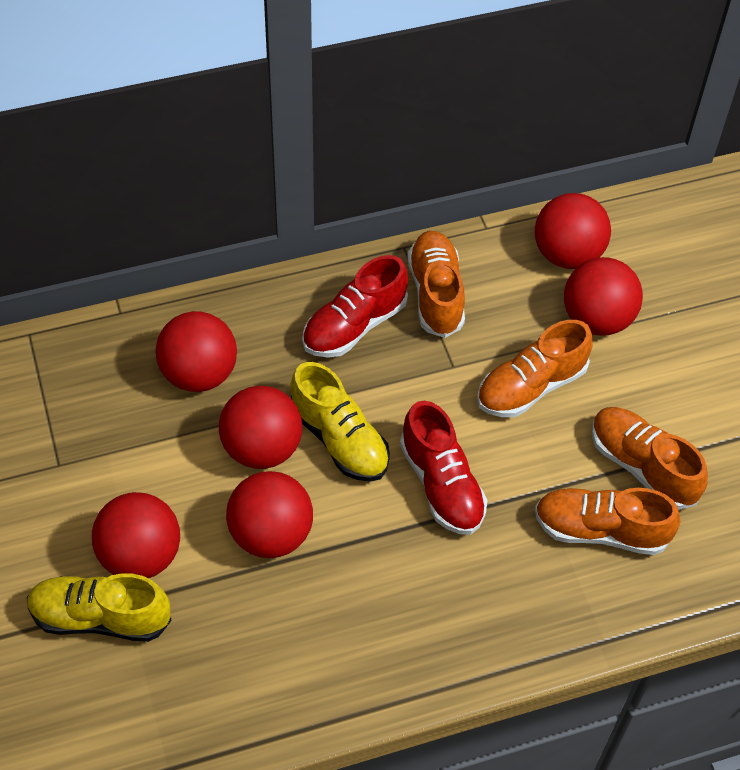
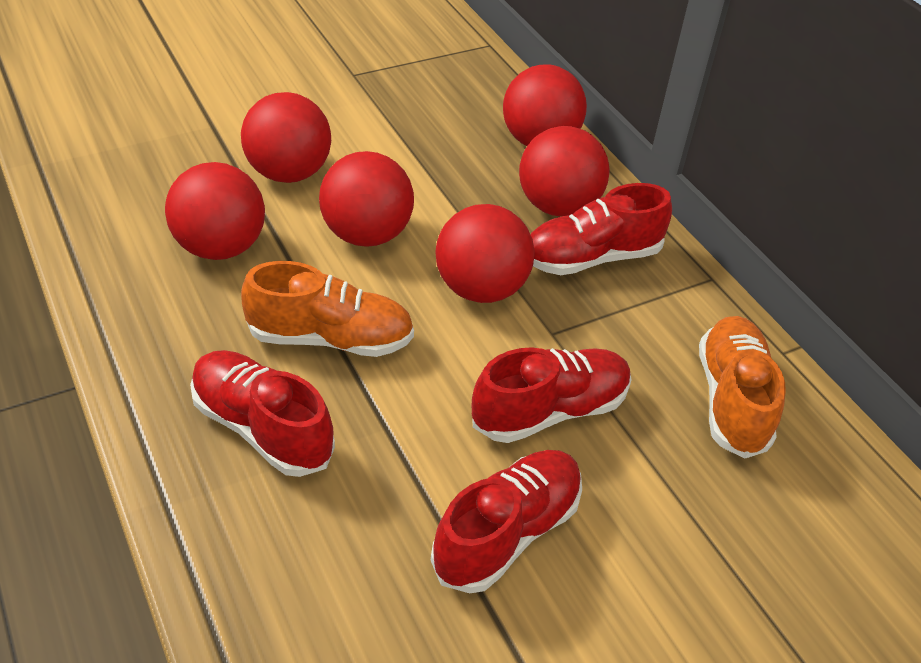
orange shoe: [407,231,465,338] [477,320,593,417] [535,488,680,555] [592,407,708,510] = 4 -> [241,261,414,357] [699,316,786,458] = 2
red shoe: [302,255,408,358] [400,401,488,535] = 2 -> [190,350,335,477] [431,450,582,593] [472,347,632,443] [530,183,672,275] = 4
yellow shoe: [27,573,172,642] [290,362,390,482] = 2 -> none = 0

